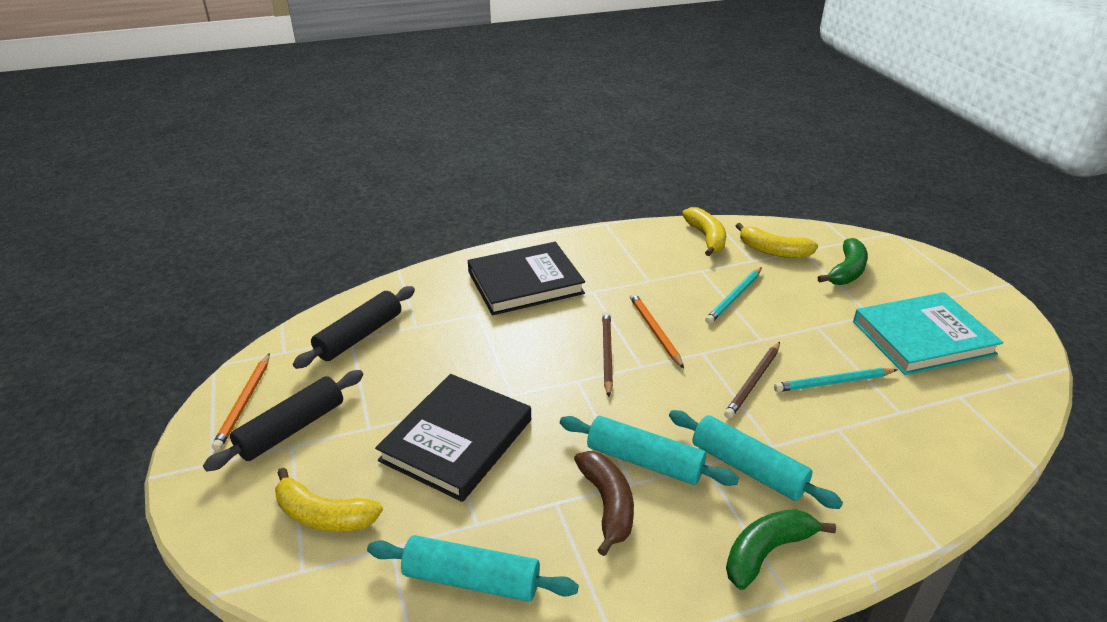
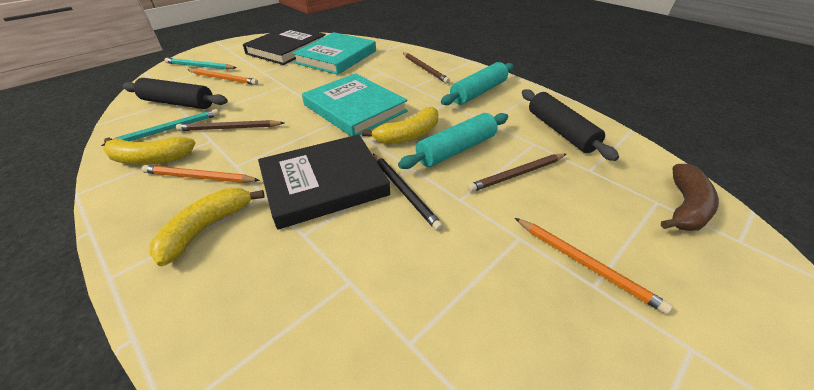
black pencil: none = 0 -> [373,154,443,231] = 1
brown pencil: [602,312,613,397] [724,342,780,419] = 2 -> [176,120,284,131] [403,52,450,84] [467,154,566,192] = 3
green banana: [726,509,836,590] [818,238,868,285] = 2 -> none = 0
orange pencil: [212,353,270,451] [630,293,684,368] = 2 -> [141,165,260,183] [188,69,258,85] [515,218,673,314] = 3
turquoise book: [853,292,1003,375] = 1 -> [292,32,376,75] [302,73,408,136] = 2
turquoise rolling pin: [367,535,579,602] [560,416,739,486] [669,410,843,509] = 3 -> [398,113,508,169] [441,62,514,105] = 2

